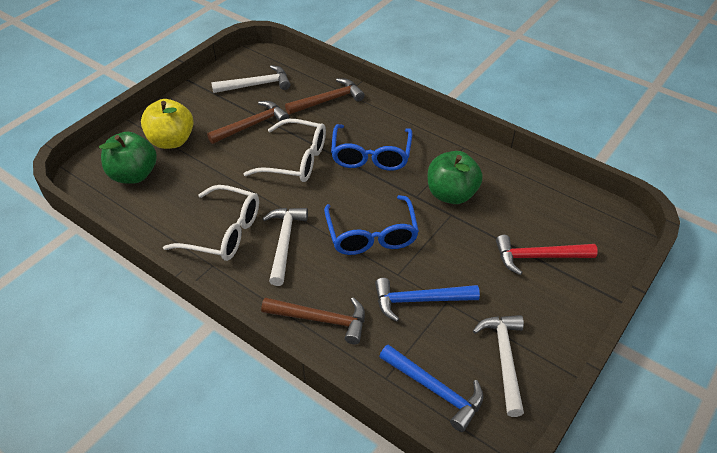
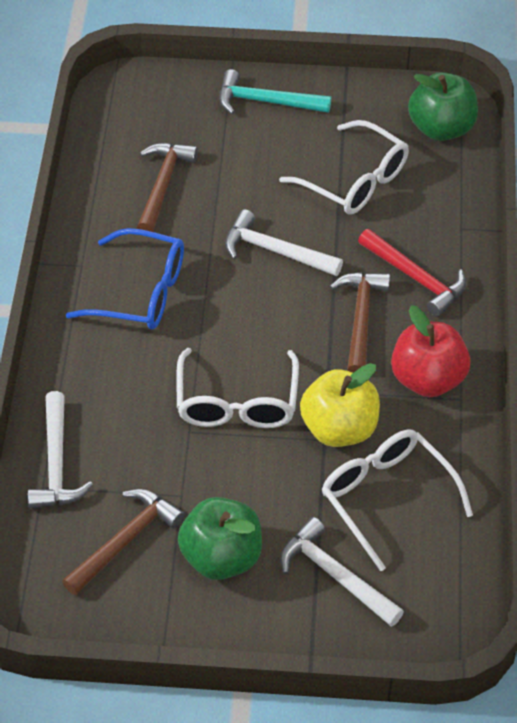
blue glasses: [324,195,419,255] [331,124,413,171] = 2 -> [66,228,184,330] = 1
blue hammer: [375,278,480,322] [379,344,483,432] = 2 -> none = 0
red apple: none = 0 -> [391,305,471,397] = 1
turquoise hammer: none = 0 -> [219,69,331,114] = 1
white glasses: [163,185,259,261] [244,119,326,182] = 2 -> [176,348,299,428] [279,120,409,214] [322,430,473,571] = 3

